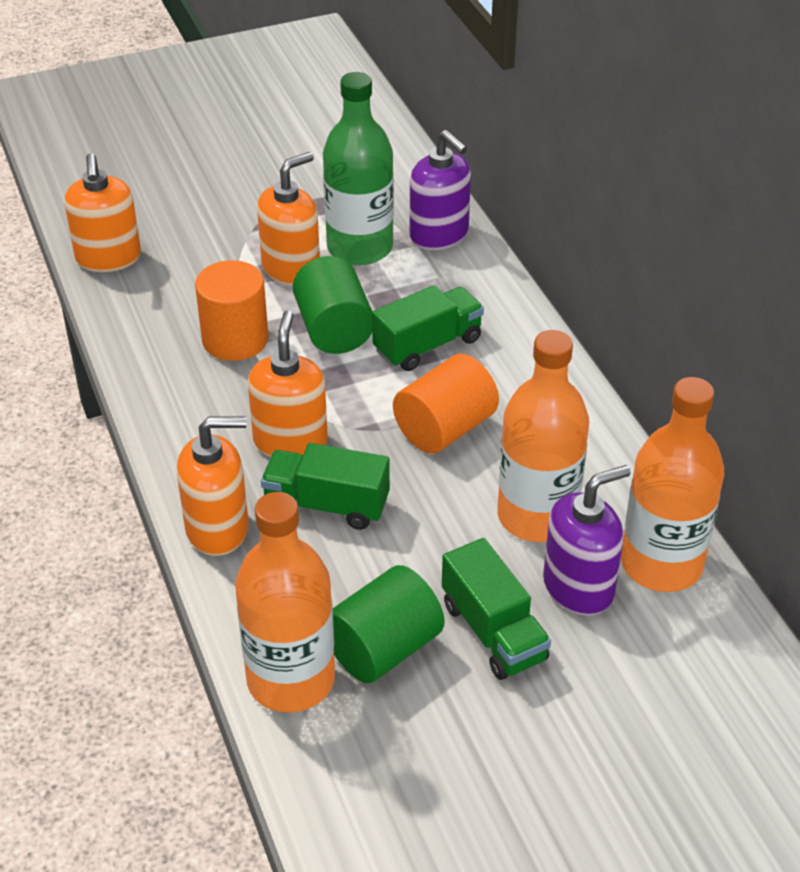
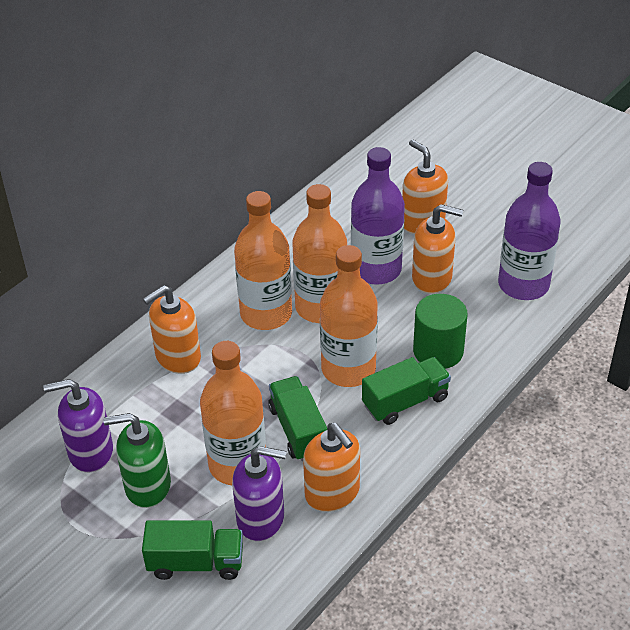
green bottle: [323,72,394,265] = 1 -> none = 0
green cylinder: [293,256,372,354] [333,565,444,683] = 2 -> [413,294,468,369] = 1
green soap dispenser: none = 0 -> [103,413,171,508] = 1
orange bottle: [235,492,335,712] [497,330,589,542] [621,377,724,592] = 3 -> [200,341,266,485] [234,191,292,330] [292,184,347,323] [320,245,378,387] = 4
orange cylinder: [195,260,268,361] [393,354,499,454] = 2 -> none = 0
purple bottle: none = 0 -> [351,147,405,285] [498,162,560,300] = 2

